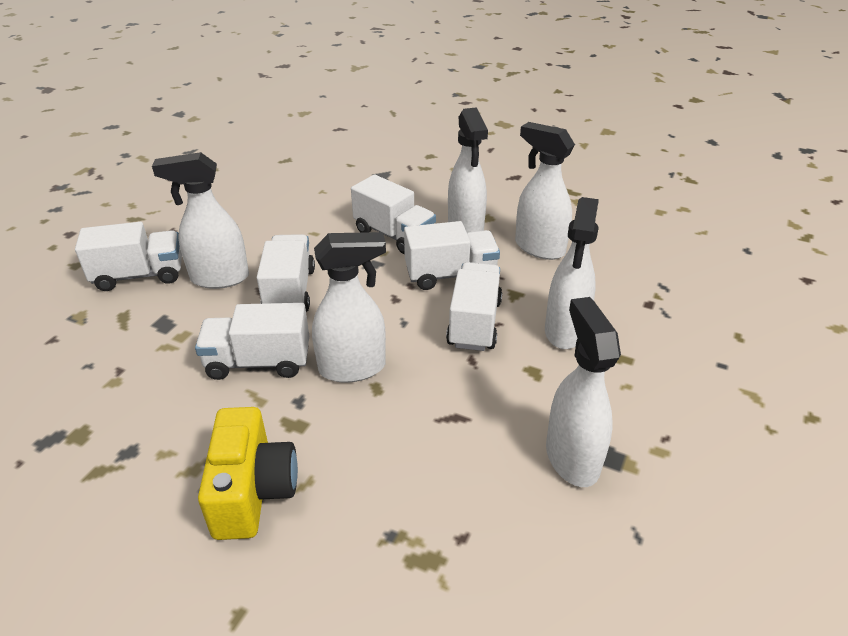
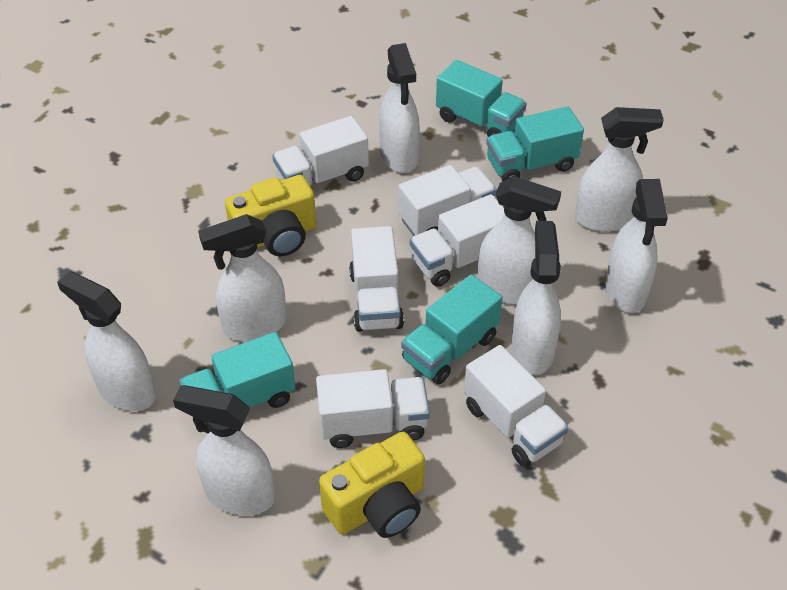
turquoise truck: none = 0 -> [179,332,296,433] [401,274,502,385] [436,60,527,137] [486,106,584,181] = 4
white spray bottle: [152,152,249,289] [312,232,386,383] [448,107,488,233] [515,122,575,260] [545,197,599,349] [546,297,621,487] = 6 -> [57,271,156,411] [173,385,275,516] [198,214,286,341] [379,43,420,173] [478,176,561,305] [511,221,561,375] [575,107,664,232] [605,179,668,313] = 8
yellow camera: [198,407,298,540] = 1 -> [225,175,316,256] [319,432,425,538] = 2

